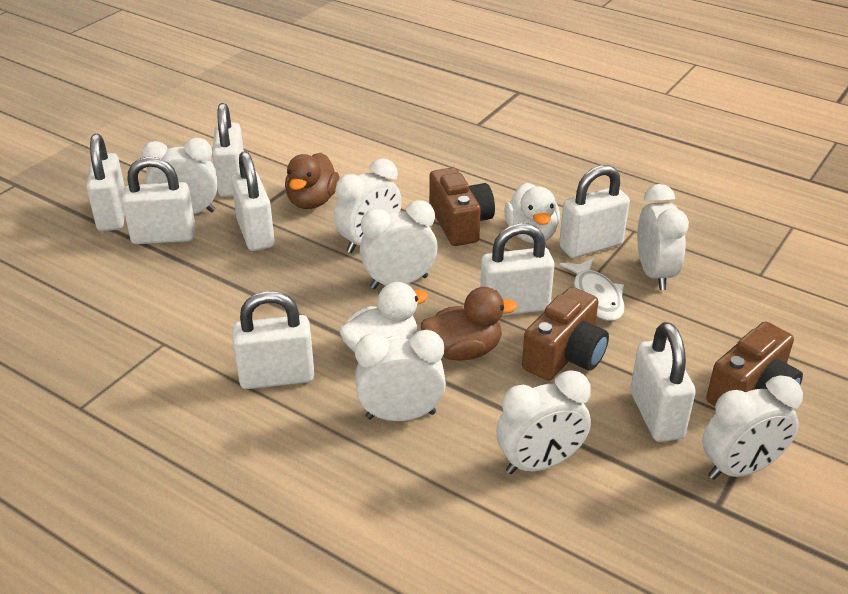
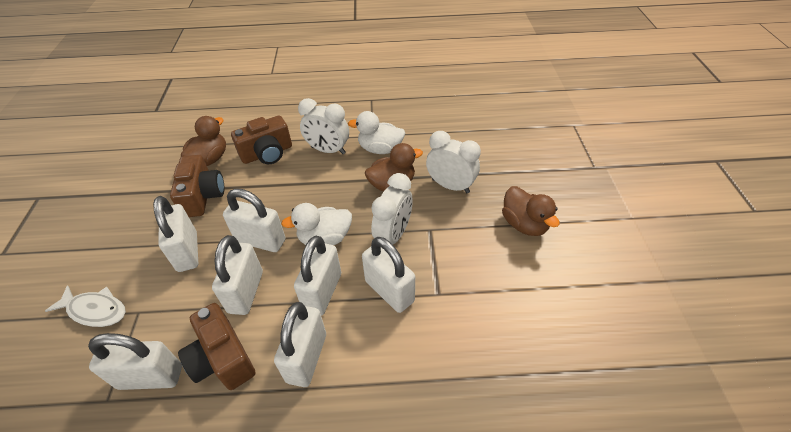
brown duck: [285,153,339,209] [421,287,517,361] = 2 -> [181,116,226,166] [365,143,423,192] [502,186,560,236] = 3
white clock: [141,138,217,214] [334,158,402,253] [355,330,446,421] [360,200,438,289] [496,370,591,474] [637,184,689,290] [702,375,803,480] = 7 -> [298,98,349,155] [371,173,413,244] [426,131,481,193] = 3
white padlock: [86,134,125,231] [122,157,196,244] [212,103,244,197] [231,151,275,251] [233,291,315,389] [480,223,555,316] [559,165,630,258] [630,322,696,442] = 8 -> [88,333,182,390] [153,196,198,272] [212,235,263,315] [223,189,285,252] [274,302,326,387] [294,235,341,316] [362,237,415,313] = 7

